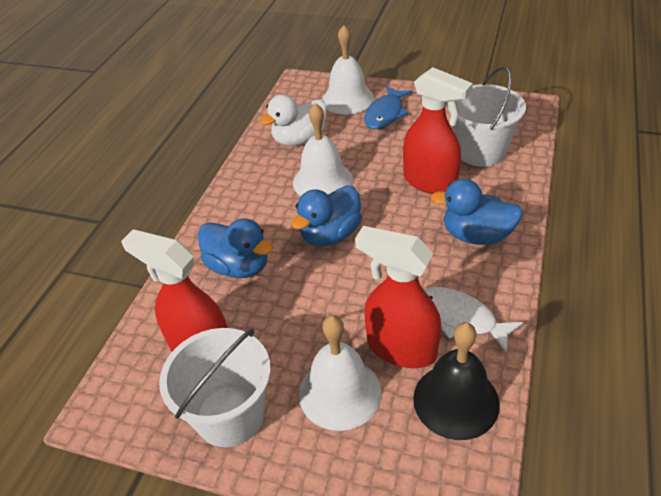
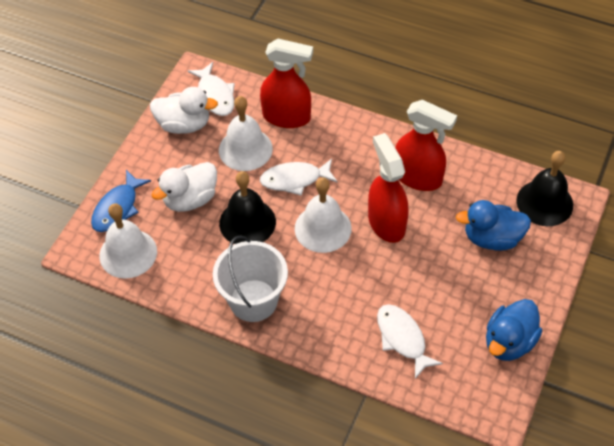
black bell: [413,322,500,440] = 1 -> [219,171,276,244] [516,151,573,226] = 2
blue duck: [198,219,273,278] [291,185,362,246] [431,179,523,245] = 3 -> [456,200,531,251] [486,299,542,361] = 2
white bucket: [159,328,271,447] [448,66,526,167] = 2 -> [213,235,288,322] = 1
white duck: [260,94,327,146] = 1 -> [150,87,218,134] [151,162,217,212] = 2
white fish: [423,287,524,353] = 1 -> [188,62,235,116] [260,159,338,196] [377,304,443,379] = 3

